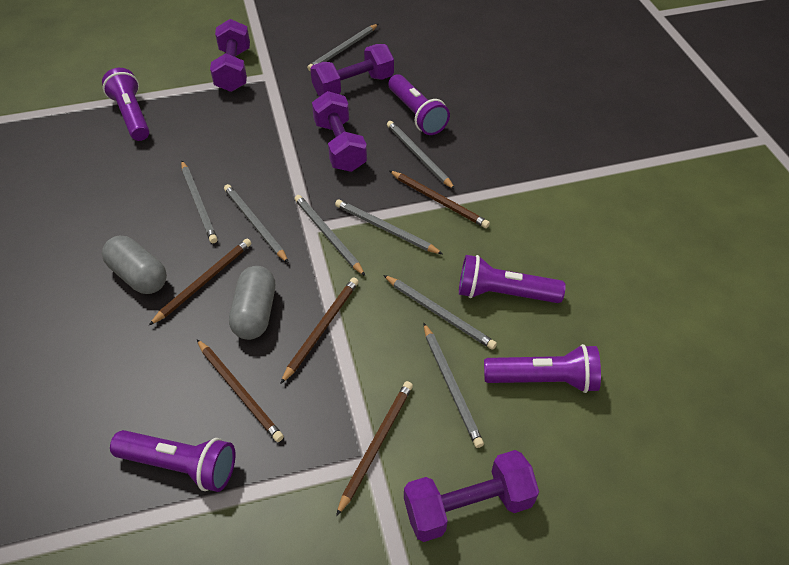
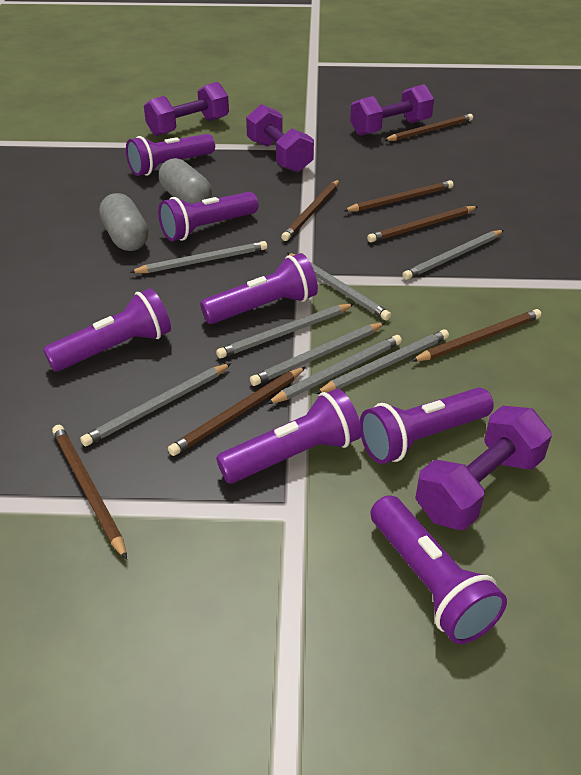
brown pencil: [149,239,251,325] [197,339,284,442] [280,277,359,384] [336,381,413,516] [389,170,490,228] = 5 -> [52,425,127,560] [168,367,306,456] [281,180,339,241] [343,180,453,212] [367,206,478,243] [384,114,473,141] [411,309,541,362] = 7
purple flashlight: [102,68,150,141] [110,430,235,492] [388,74,450,135] [459,255,566,303] [484,344,601,393] = 5 -> [43,288,171,371] [126,134,215,176] [158,192,258,241] [200,253,318,324] [216,389,362,483] [360,387,494,464] [371,495,507,644] = 7

